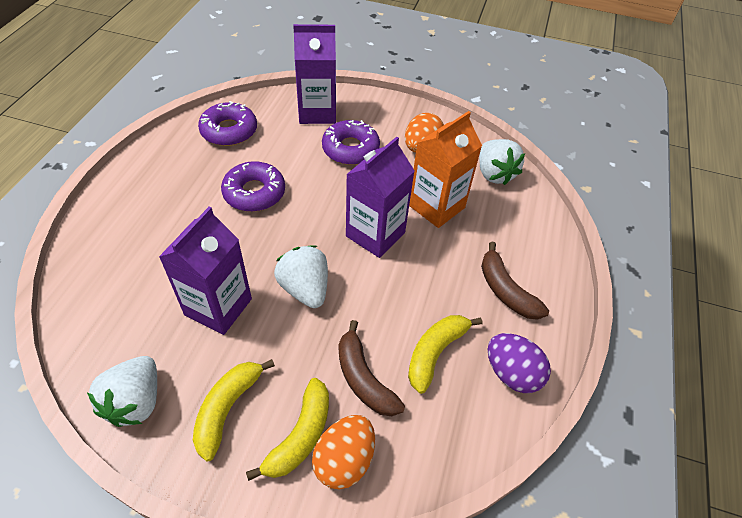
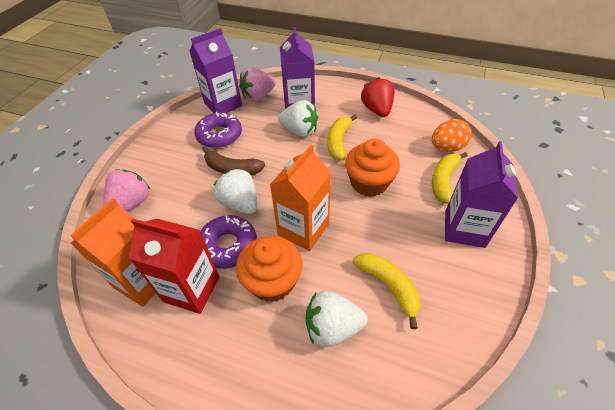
brown banana: [339,320,405,416] [481,241,549,320] = 2 -> [202,146,265,175] = 1
orange carton: [409,111,482,228] = 1 -> [70,198,155,307] [270,145,331,251] = 2
orange cupcake: none = 0 -> [236,236,302,302] [345,139,400,197] = 2
orange egg: [312,415,375,489] [405,113,444,153] = 2 -> [432,119,472,152] = 1
pink strawberry: none = 0 -> [103,169,150,211] [239,67,276,101] = 2
purple donut: [198,101,257,146] [221,161,285,212] [322,120,380,165] = 3 -> [194,112,242,148] [200,215,257,269] = 2
purple egg: [488,333,551,393] = 1 -> none = 0
red carton: none = 0 -> [129,218,220,314] = 1
red strawberry: none = 0 -> [361,77,395,117] = 1

